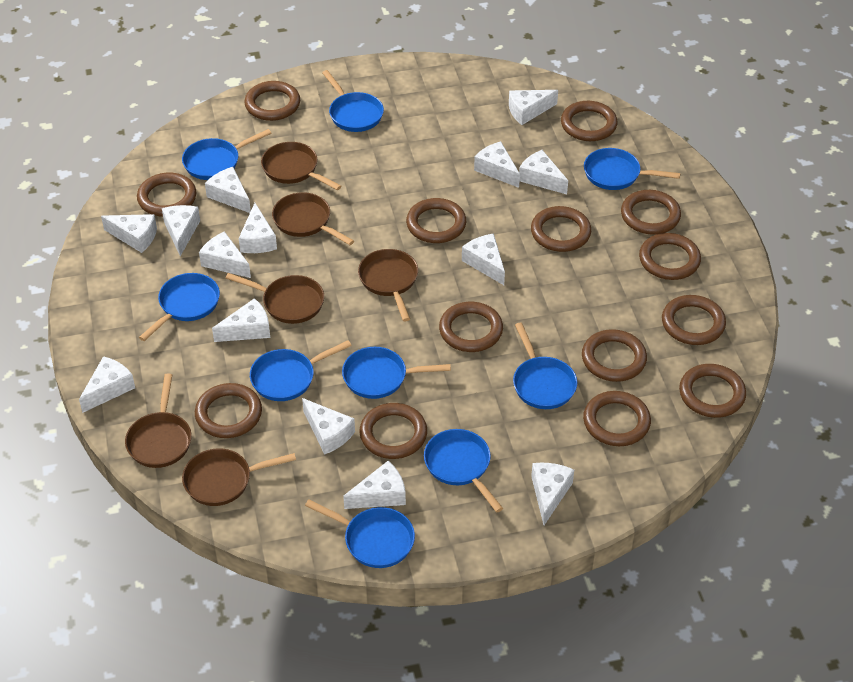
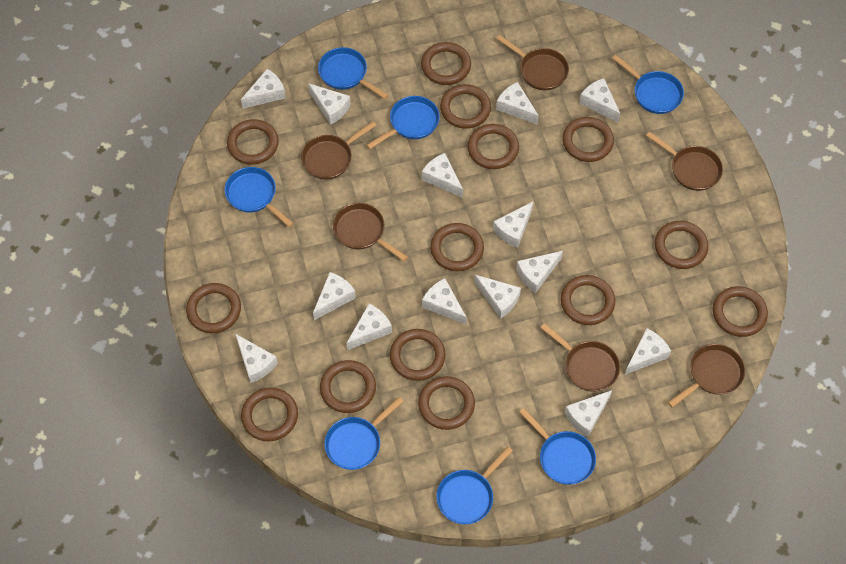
blue pan: [139,273,220,341] [182,129,271,180] [250,340,352,401] [305,500,415,568] [322,70,384,132] [342,347,451,399] [424,429,503,512] [513,323,577,409] [584,148,681,190] = 9 -> [224,167,294,227] [318,47,389,99] [324,397,404,470] [366,96,440,149] [436,446,513,524] [519,408,596,485] [612,55,684,114] = 7

